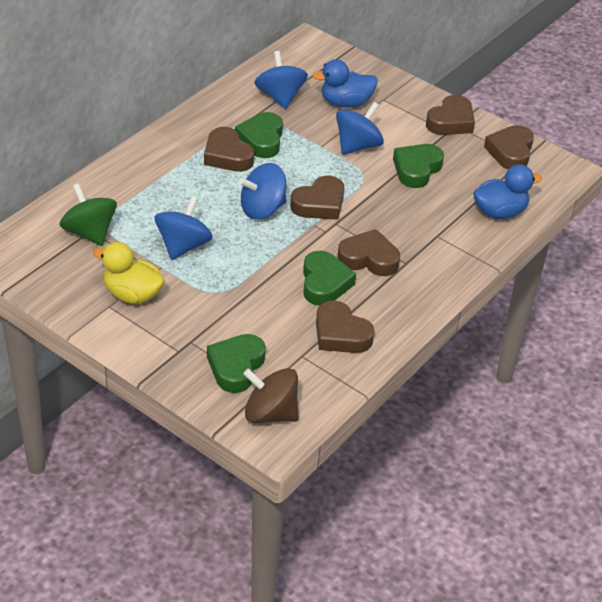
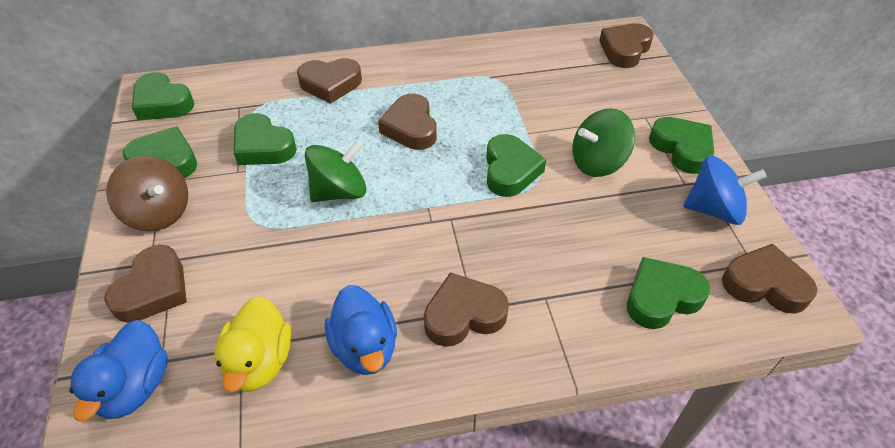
blue spinning top: [155,196,213,260] [239,163,286,220] [254,51,308,109] [336,102,384,155] = 4 -> [684,155,767,225] = 1
green heart: [207,334,266,393] [235,112,283,158] [303,251,356,306] [393,144,444,188] = 4 -> [123,126,197,178] [132,72,194,120] [234,113,297,165] [486,134,546,197] [627,257,711,329] [649,117,714,174] = 6
green spinning top: [60,183,117,246] = 1 -> [305,140,366,202] [572,108,635,177] = 2

